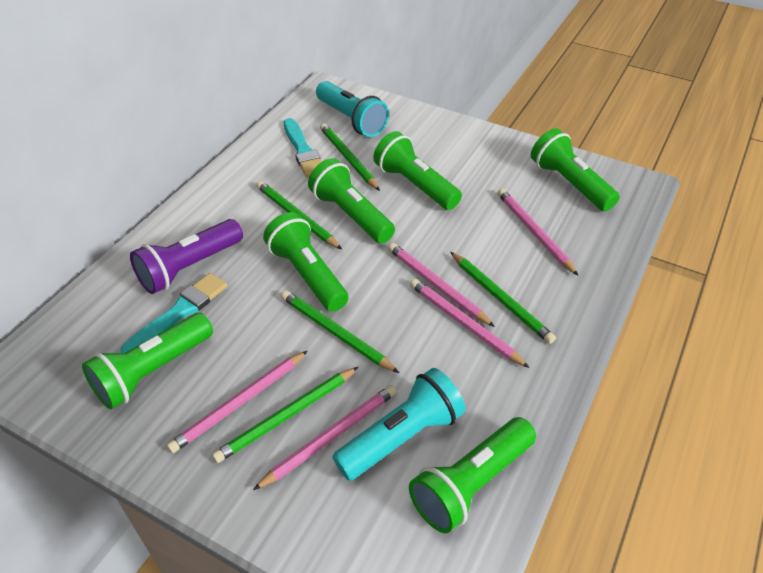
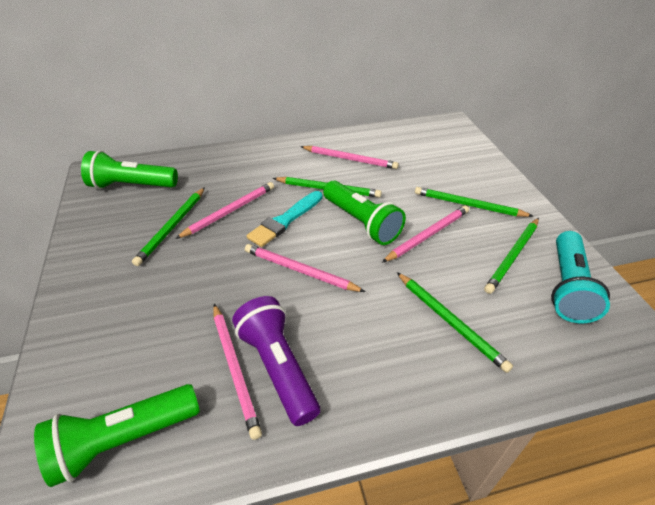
green flashlight: [82,313,213,409] [263,212,348,312] [308,158,395,243] [373,131,462,210] [409,417,536,533] [531,128,620,211] = 6 -> [34,384,200,487] [81,151,178,189] [323,181,406,245] = 3
turquoise brush: [121,273,228,353] [284,118,322,177] = 2 -> [247,191,323,247] = 1
turquoise flashlight: [316,81,389,137] [332,368,466,481] = 2 -> [551,231,610,323] = 1

